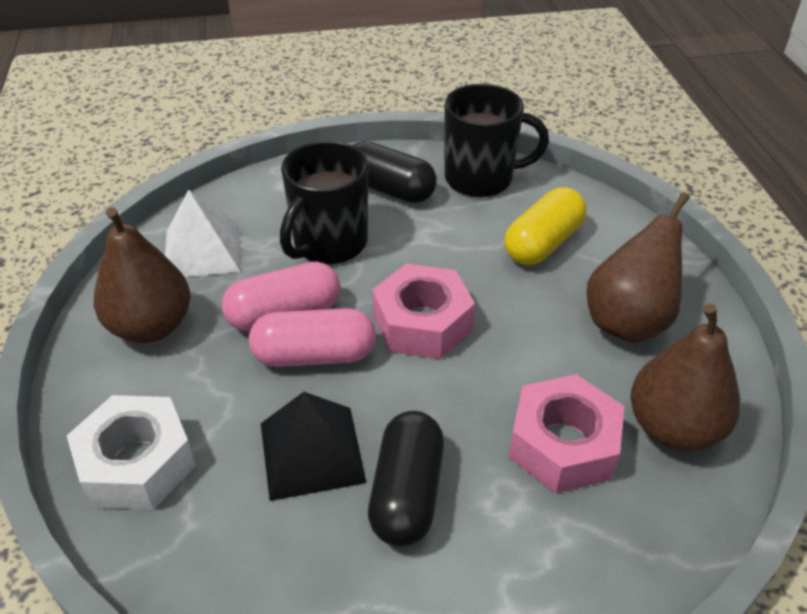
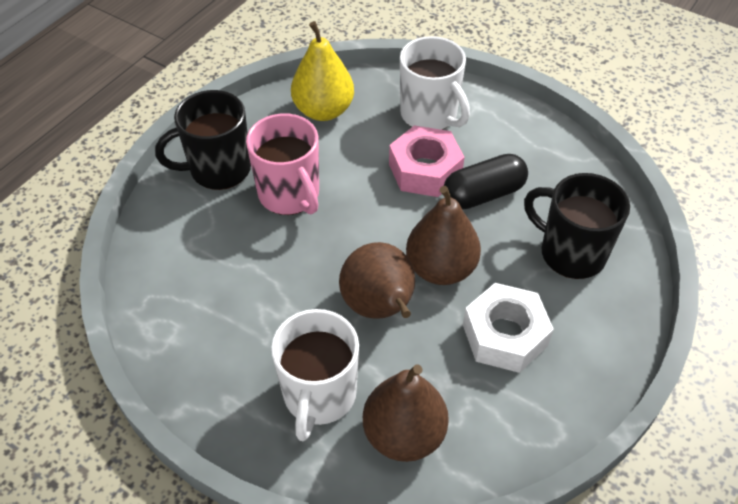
black capsule: [352,141,437,203] [368,411,444,547] = 2 -> [444,154,528,209] = 1
black pyramid: [261,392,367,501] = 1 -> none = 0
pink capsule: [222,262,341,331] [249,308,376,367] = 2 -> none = 0
pink mug: none = 0 -> [246,114,319,215] = 1
pink nut: [372,264,475,359] [509,374,624,493] = 2 -> [389,125,465,197] = 1
white mug: none = 0 -> [271,309,359,441] [400,36,470,130] = 2
white pyramid: [165,190,240,277] = 1 -> none = 0
yellow capsule: [504,187,587,265] = 1 -> none = 0
yellow pear: none = 0 -> [291,21,354,121] = 1

